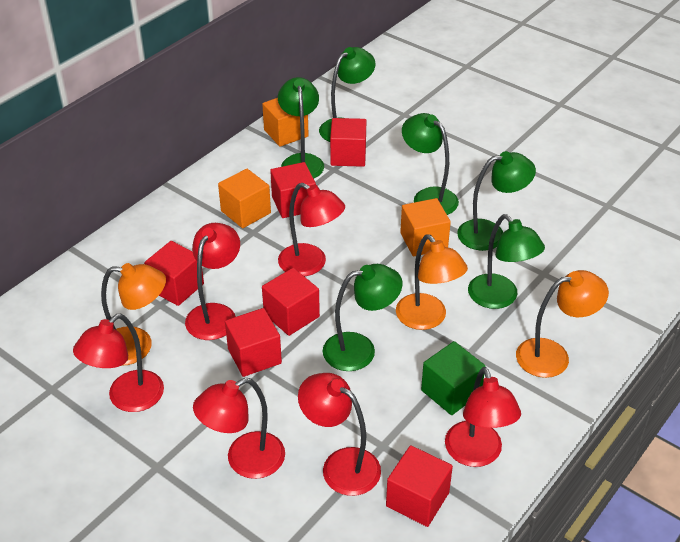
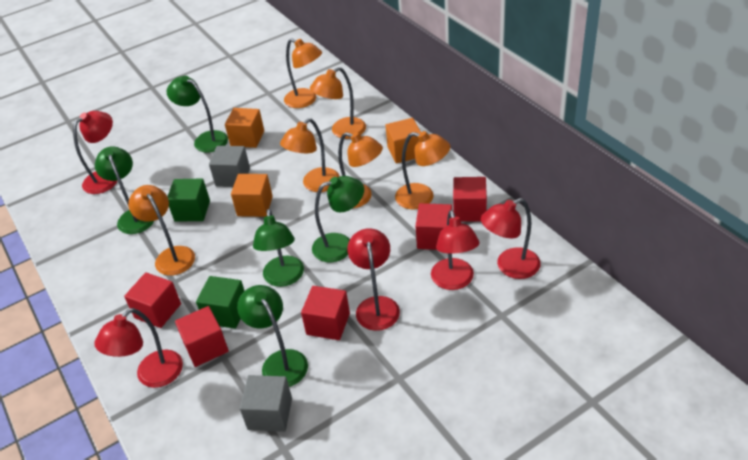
green cube: [421,341,486,415] = 1 -> [167,179,210,222] [196,276,244,329] = 2
green lamp: [278,77,324,179] [319,47,376,142] [323,264,402,371] [402,113,459,215] [457,151,536,251] [468,214,545,309] = 6 -> [95,146,154,234] [167,76,228,153] [237,285,308,387] [253,209,304,287] [312,176,364,262] = 5
grey cube: none = 0 -> [209,146,250,187] [240,375,292,432] = 2
orange lamp: [101,263,166,366] [396,234,468,330] [516,270,609,378] = 3 -> [128,185,195,276] [280,118,340,192] [284,38,322,108] [310,67,366,139] [338,132,383,208] [395,131,450,210] = 6
red cube: [144,241,204,306] [225,308,282,377] [262,268,320,336] [270,162,316,218] [330,118,366,167] [386,445,453,527] = 6 -> [124,272,181,328] [175,306,229,367] [301,286,350,340] [416,203,452,250] [453,177,487,222] = 5
red lamp: [73,314,164,412] [185,223,240,340] [193,378,285,479] [278,183,345,276] [298,373,381,496] [445,367,521,467] = 6 -> [73,111,118,194] [94,308,183,388] [347,228,400,331] [431,210,480,290] [481,198,541,279] = 5

